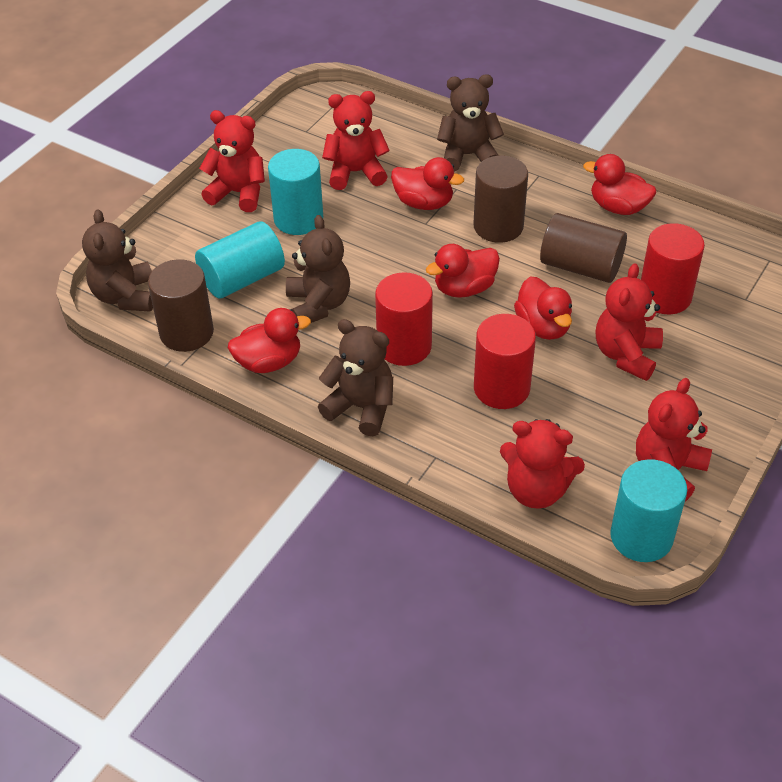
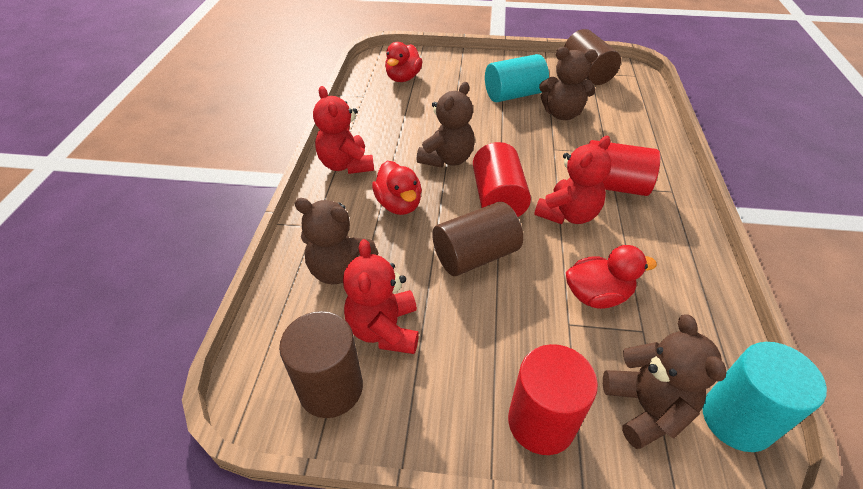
red duck: [228,308,311,373] [391,157,464,210] [426,244,500,298] [514,276,572,340] [583,154,656,215] = 5 -> [372,161,422,215] [385,42,423,82] [566,245,657,309] = 3
red teddy bear: [199,110,265,212] [322,91,390,190] [500,419,585,509] [596,263,663,381] [636,378,712,502] = 5 -> [313,86,374,174] [343,239,419,354] [534,136,611,224] = 3
turquoise cylinder: [195,221,285,298] [268,149,323,235] [610,459,687,562] = 3 -> [485,54,549,102] [703,342,827,452] = 2

